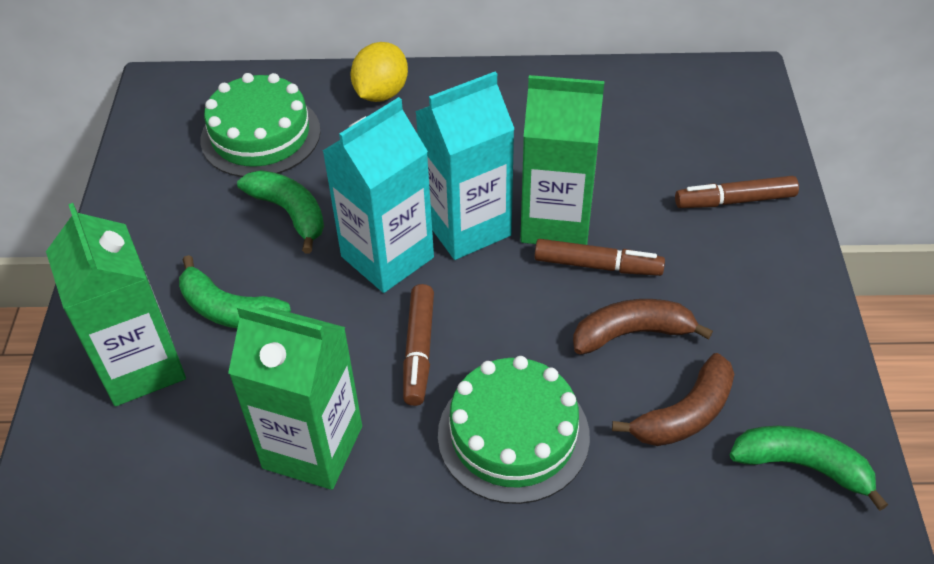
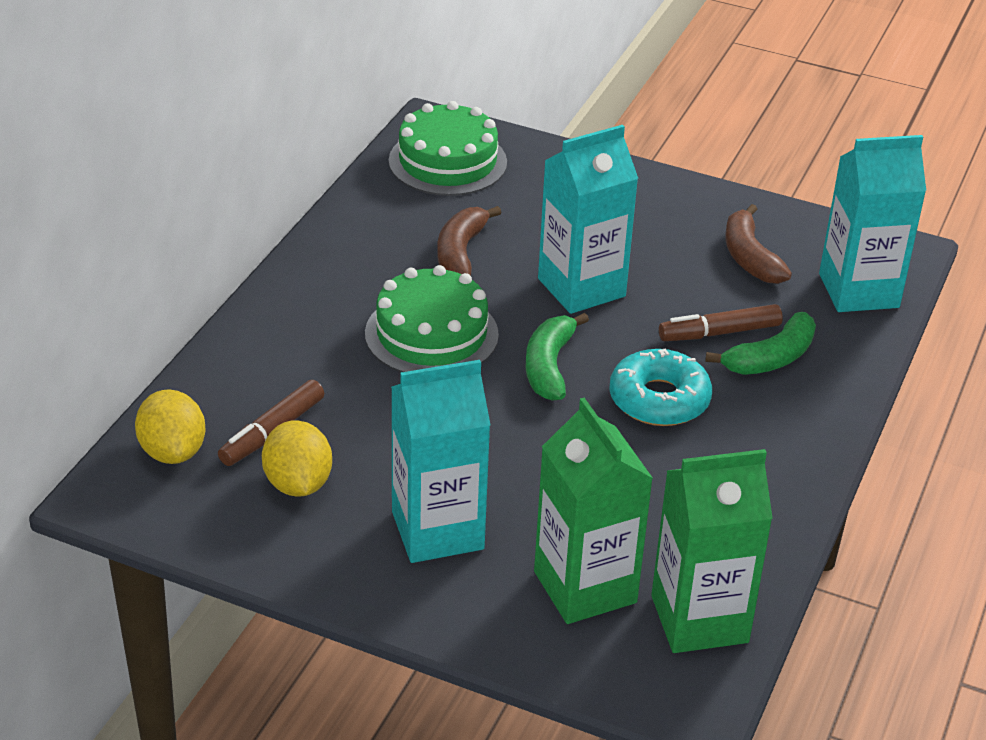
brown marker: [403,284,434,406] [535,239,665,276] [675,176,799,208] = 3 -> [218,380,324,466] [659,304,783,341] = 2
green banana: [179,255,291,328] [237,170,324,253] [730,426,888,511] = 3 -> [525,313,589,401] [705,312,816,375] = 2
green carton: [46,203,186,406] [228,304,362,490] [520,75,604,245] = 3 -> [534,398,653,624] [651,449,773,653] = 2
turquoise carton: [323,97,434,293] [415,72,514,260] = 2 -> [391,360,490,563] [538,125,638,314] [819,135,926,312] = 3
turquoise donut: none = 0 -> [609,349,712,426] = 1
yellow lemon: [351,42,408,102] = 1 -> [135,389,205,464] [262,420,332,497] = 2

